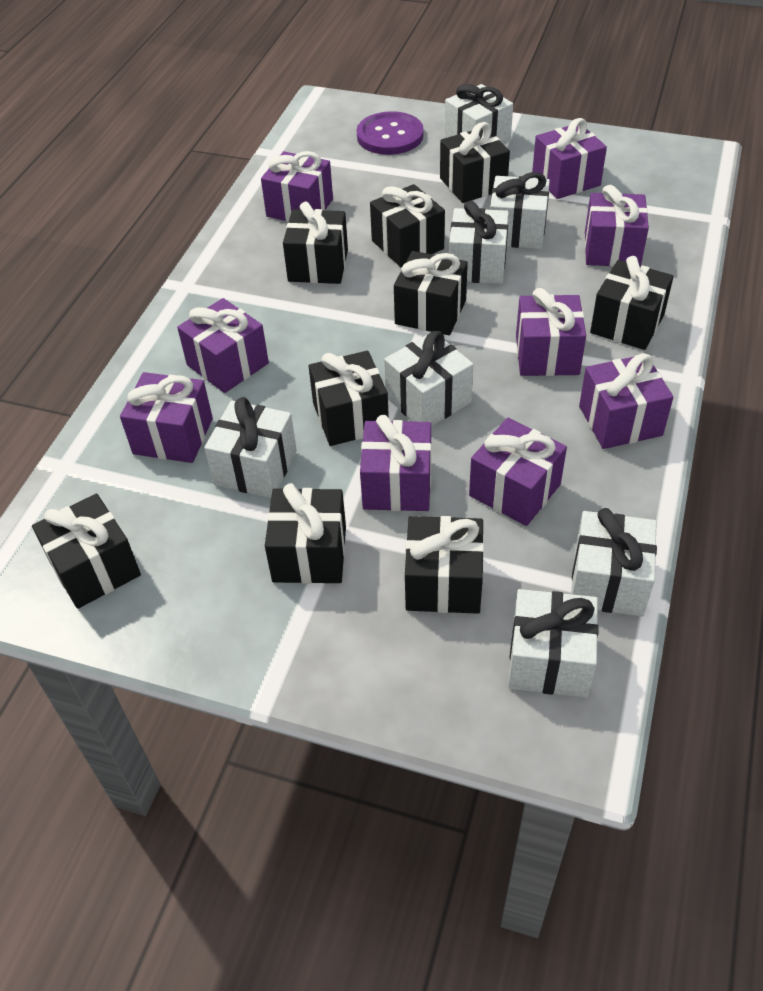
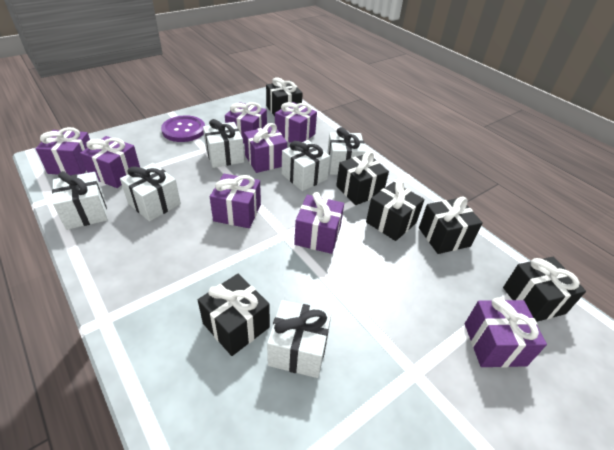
black gift: [32,493,141,609] [265,483,346,584] [283,202,348,284] [309,351,389,446] [370,184,445,267] [394,251,468,335] [405,516,484,614] [440,122,510,203] [590,256,674,350] = 9 -> [198,274,270,356] [266,77,303,116] [336,151,389,205] [366,181,425,241] [419,197,483,254] [503,257,586,322] = 6
purple gift: [120,372,213,463] [177,298,269,393] [261,151,333,222] [360,415,431,511] [469,418,567,526] [516,288,586,376] [532,118,607,199] [579,353,674,449] [585,185,649,267] = 9 -> [36,127,90,175] [80,136,140,188] [210,174,261,228] [225,102,267,143] [244,123,287,173] [275,102,317,143] [294,192,344,254] [465,297,547,368] = 8
white gift: [204,397,297,498] [384,331,474,426] [445,84,513,144] [449,201,509,284] [490,172,550,249] [508,589,598,698] [571,508,657,617] = 7 -> [52,171,108,230] [120,163,181,221] [203,119,244,168] [267,300,332,378] [282,140,330,191] [327,127,366,175] = 6

